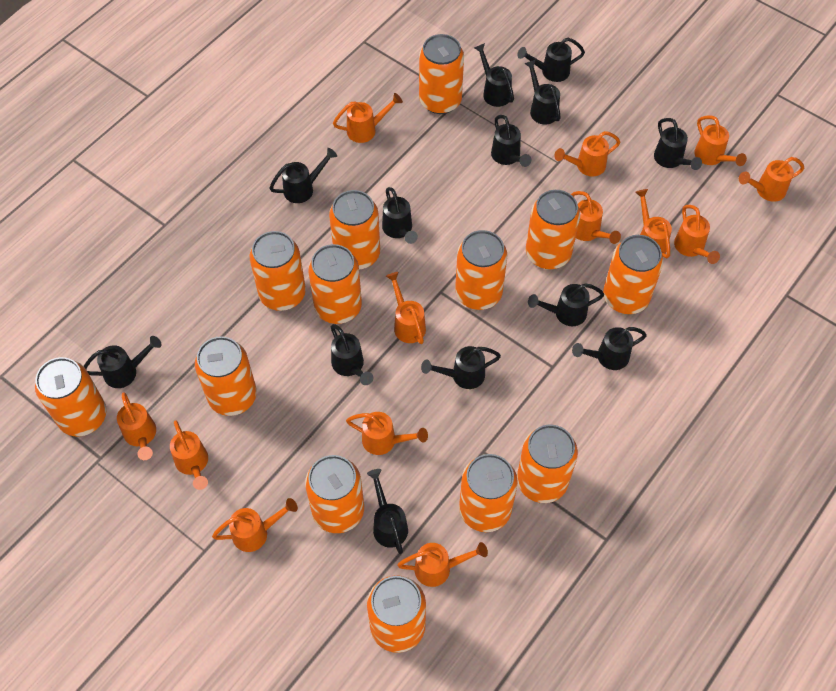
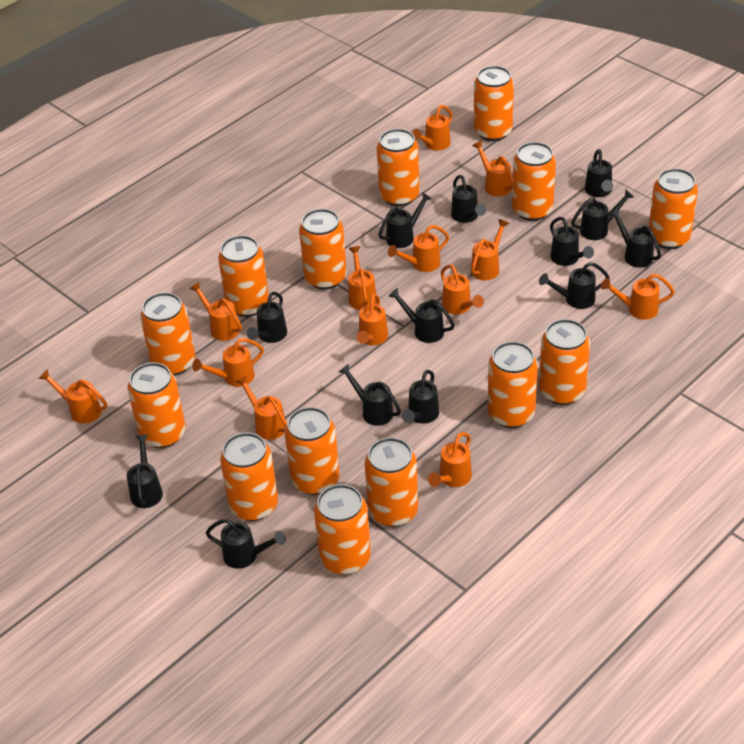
orange can: [35,357,106,436] [195,336,257,416] [250,231,306,311] [305,455,364,533] [308,244,362,324] [329,190,380,269] [367,575,426,653] [419,34,464,114] [455,230,507,310] [459,454,518,532] [517,425,578,503] [526,190,580,269] [603,235,663,314] = 13 -> [127,362,186,448] [140,292,195,376] [218,235,269,317] [220,432,278,521] [284,407,340,495] [299,209,347,290] [314,484,371,575] [365,438,418,527] [377,129,420,207] [474,66,514,141] [488,341,538,428] [512,142,556,221] [539,319,590,405] [649,168,698,249] = 14

